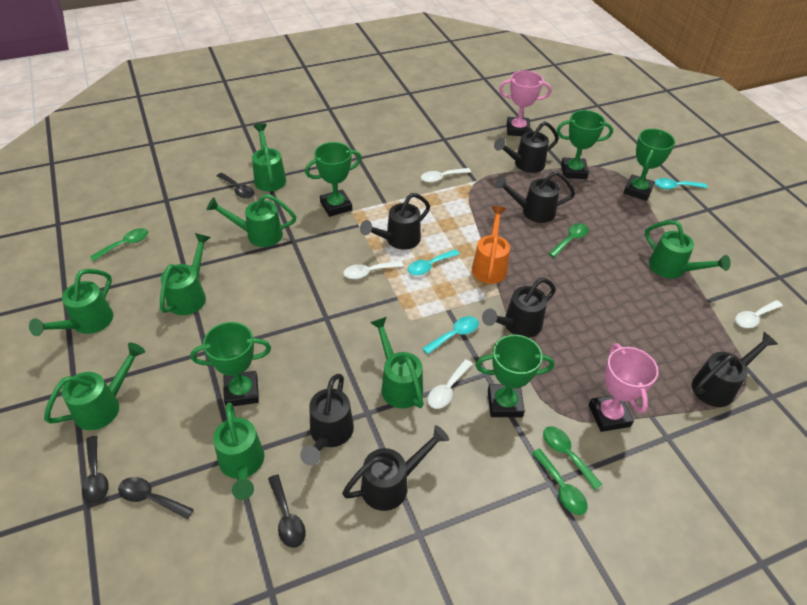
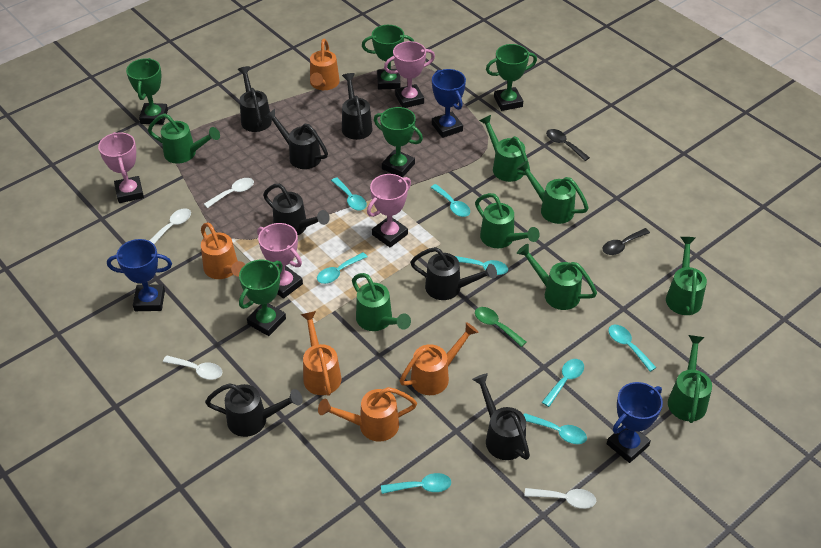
black spoon: [82,436,109,504] [118,477,194,519] [217,173,255,199] [268,474,305,548] = 4 -> [546,129,590,161] [602,228,650,255] = 2
blue trophy: none = 0 -> [107,239,172,311] [432,69,466,138] [607,382,663,463] = 3
green spoon: [90,228,148,261] [532,449,588,515] [543,426,603,490] [548,223,589,258] = 4 -> [475,307,527,347] = 1
orange watering can: [472,206,510,284] = 1 -> [201,222,245,279] [301,311,342,396] [310,39,340,90] [318,387,417,442] [400,322,478,395] = 5
pink trophy: [499,70,551,136] [589,343,659,432] = 2 -> [98,132,144,203] [257,223,303,299] [367,174,411,248] [384,41,435,108] = 4
turquoise spoon: [408,249,460,275] [422,316,479,354] [655,178,707,189] = 3 -> [317,252,367,284] [331,177,367,211] [381,473,451,494] [430,184,470,217] [455,256,508,275] [524,413,587,444] [542,359,584,407] [608,325,657,372] = 8

